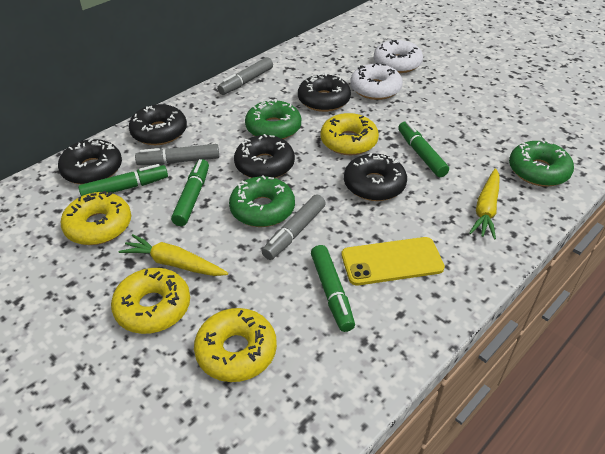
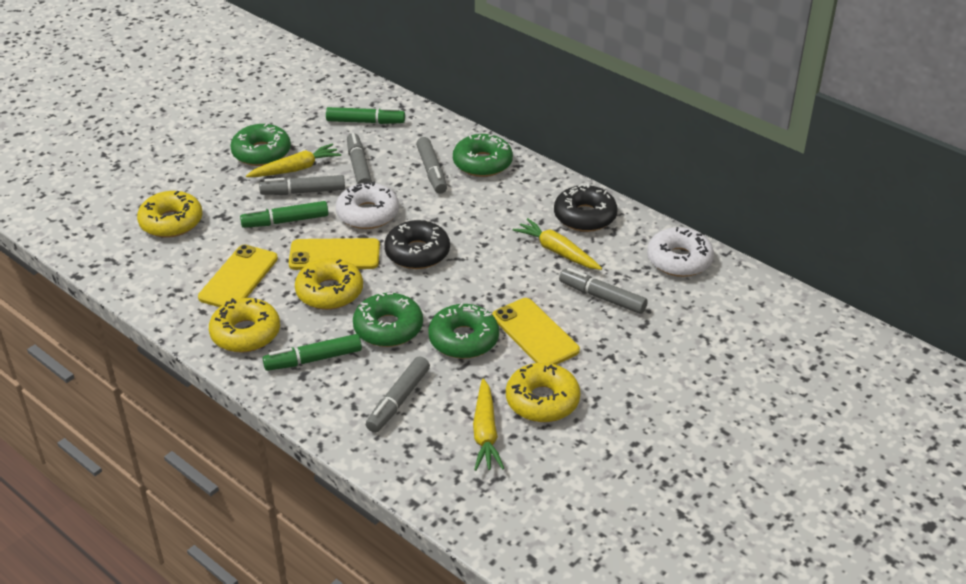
black donut: [58,138,122,184] [129,104,187,145] [234,134,295,178] [298,73,351,112] [344,153,407,201] = 5 -> [384,220,450,269] [554,183,618,232] = 2
green donut: [229,175,295,227] [245,99,301,139] [509,140,574,187] = 3 -> [230,123,291,166] [353,293,423,347] [428,303,499,359] [453,134,513,177] = 4
green marker: [78,164,168,196] [171,159,209,226] [311,245,355,332] [398,121,449,177] = 4 -> [240,201,329,228] [263,334,362,371] [326,107,405,124] = 3
grey marker: [135,144,219,165] [217,57,273,95] [262,194,326,260] = 3 -> [259,175,345,195] [347,133,372,184] [366,356,430,433] [416,137,447,194] [559,268,648,314] = 5
yellow carrot: [118,234,228,276] [469,168,500,240] = 2 -> [246,143,341,177] [473,378,504,471] [513,218,602,270] = 3
yellow phone: [341,237,445,285] = 1 -> [198,245,278,307] [289,238,380,270] [492,298,580,365] = 3

